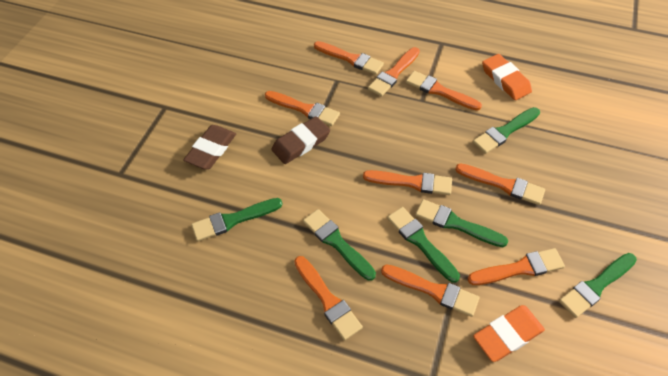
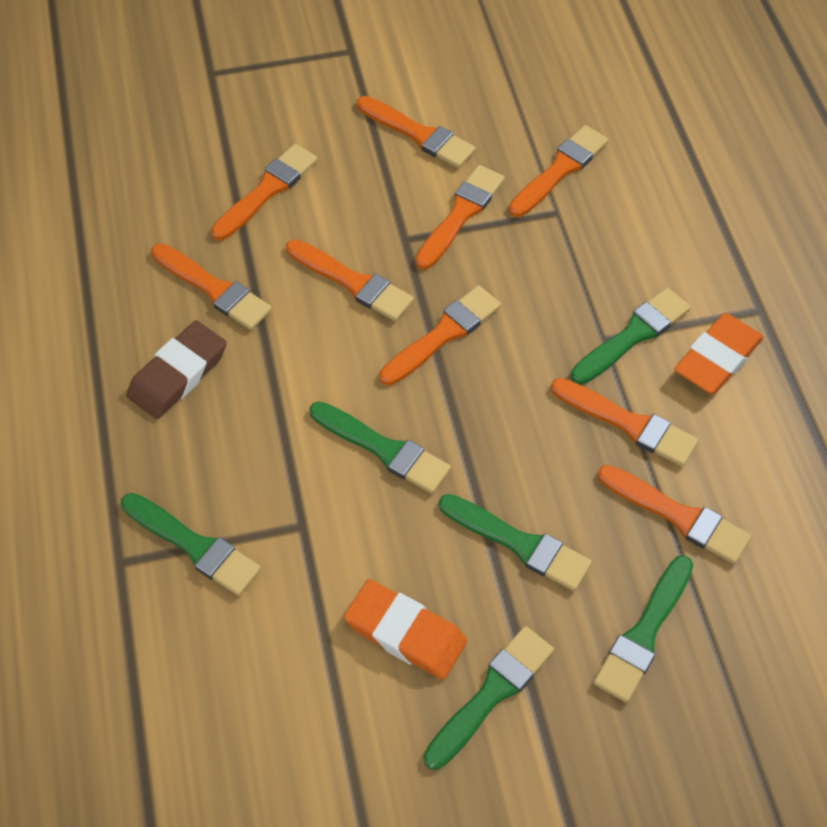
brown eraser: [183,125,236,169] [271,116,330,164] = 2 -> [127,320,227,419] = 1

